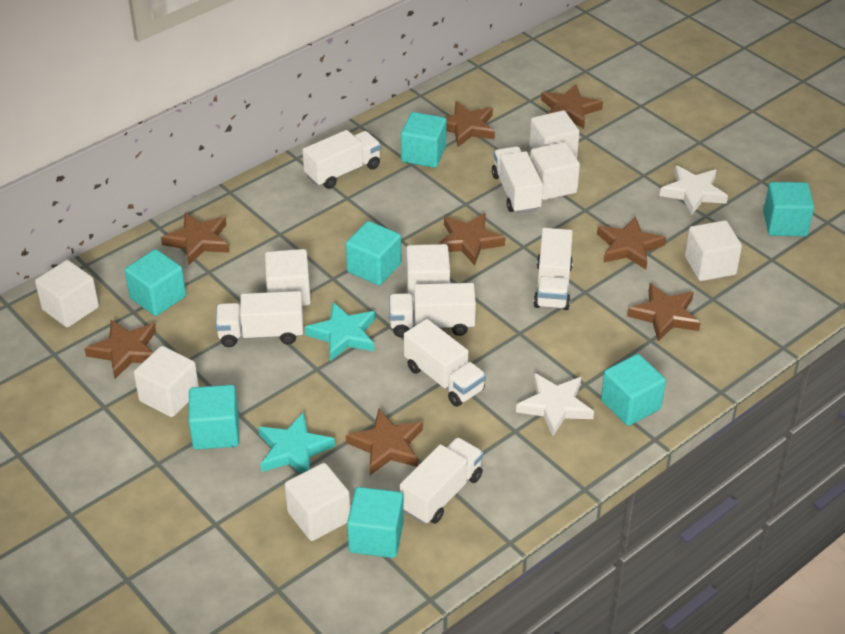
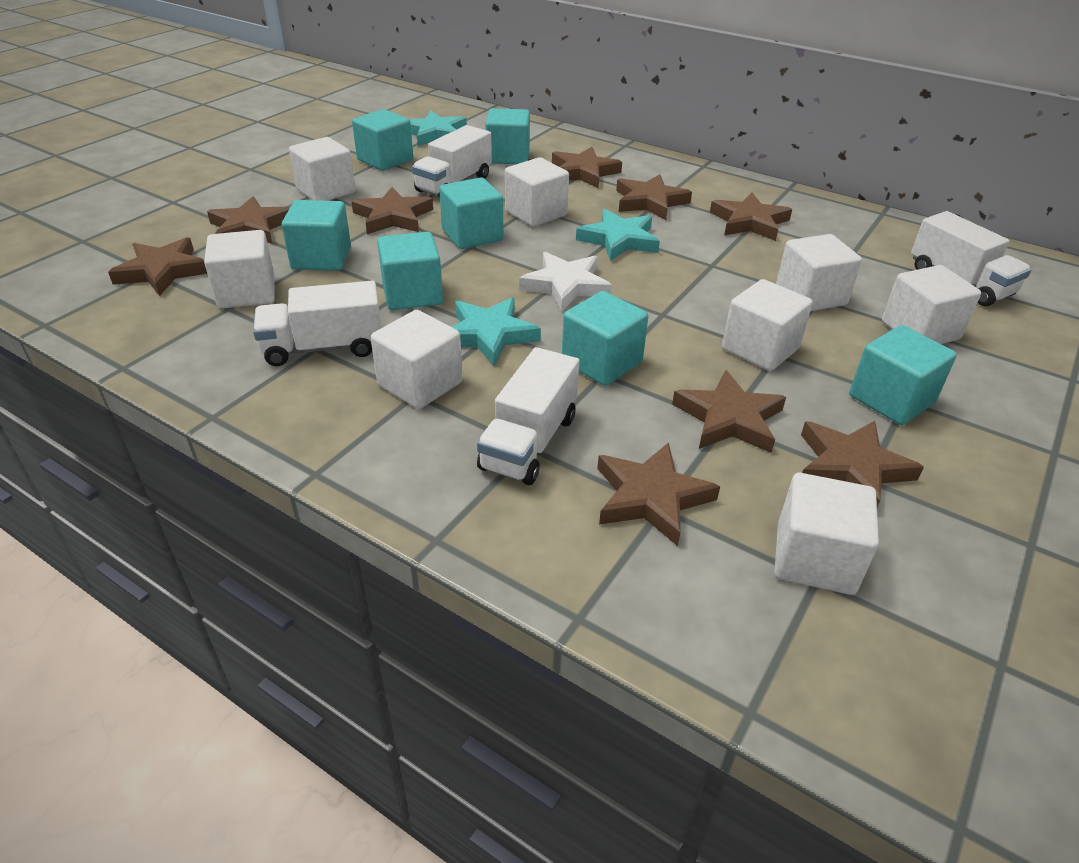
brown star: [84,320,156,379] [161,213,229,265] [346,409,423,475] [437,213,505,265] [445,101,495,147] [541,84,603,129] [597,216,666,269] [627,283,700,341] = 8 -> [108,237,207,296] [207,196,290,244] [351,187,433,234] [552,147,622,188] [597,442,720,546] [616,174,692,220] [672,370,786,453] [710,193,792,241] [801,421,924,507] = 9
turquoise star: [258,412,335,474] [304,302,375,361] = 2 -> [409,111,467,146] [452,297,541,366] [576,209,660,261] = 3
white star: [516,373,594,436] [660,165,728,215] = 2 -> [519,252,612,312] = 1
white truck: [216,291,303,347] [303,130,381,189] [389,283,476,337] [400,437,483,524] [404,319,486,407] [492,146,543,214] [533,228,573,310] = 7 -> [253,281,381,366] [412,125,492,198] [477,347,579,485] [911,211,1032,306] = 4

